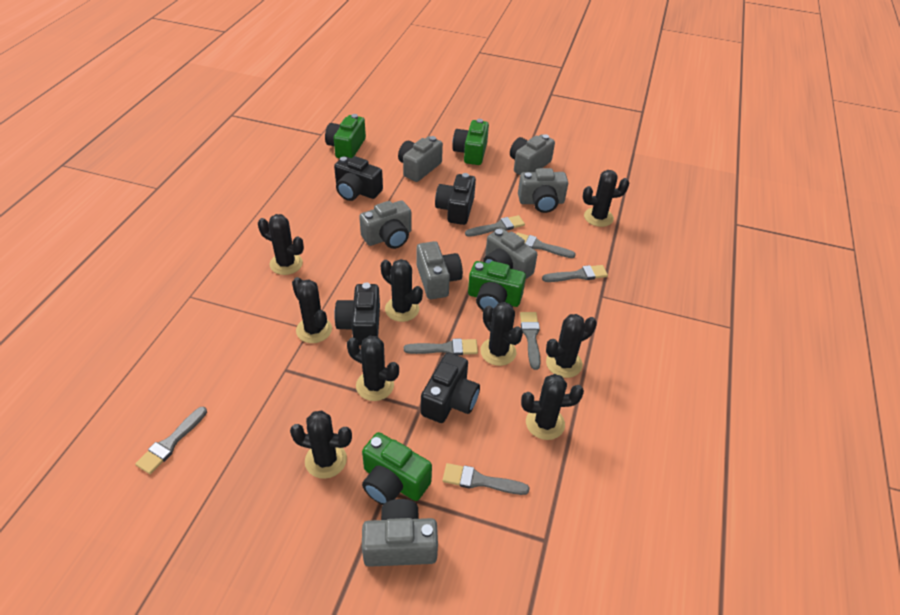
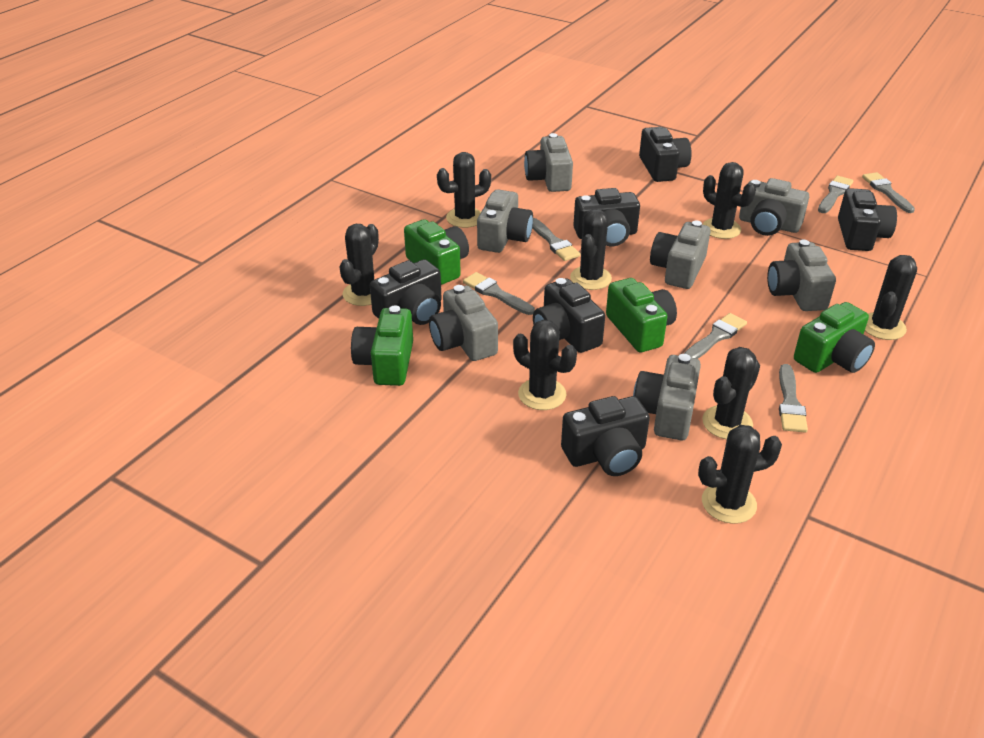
black cactus: [258,214,304,275] [290,411,352,479] [292,277,332,343] [347,336,399,401] [381,259,423,322] [480,302,523,366] [521,374,584,440] [546,314,597,378] [583,170,629,227] = 9 -> [339,224,379,306] [437,152,491,228] [513,320,577,410] [570,209,612,290] [698,425,782,524] [702,162,756,239] [702,347,760,439] [865,255,917,340] = 8
black camera: [334,156,383,201] [334,282,380,346] [421,353,480,423] [435,173,476,225] = 4 -> [370,259,442,325] [533,278,605,353] [561,396,650,476] [573,188,640,247] [639,127,692,182] [838,188,897,251] = 6
grey brush: [135,407,207,474] [404,338,478,355] [442,463,530,495] [465,215,525,237] [516,232,576,258] [520,312,541,370] [542,265,608,282] = 7 -> [463,272,535,315] [532,218,580,261] [684,313,747,359] [779,364,808,433] [818,176,853,213] [862,172,915,213] = 6

